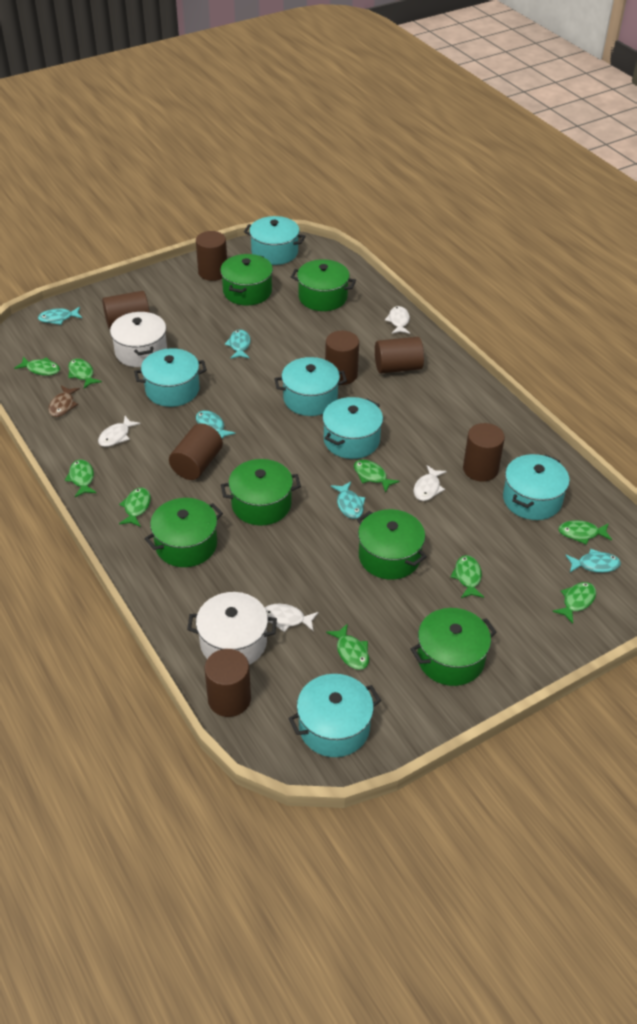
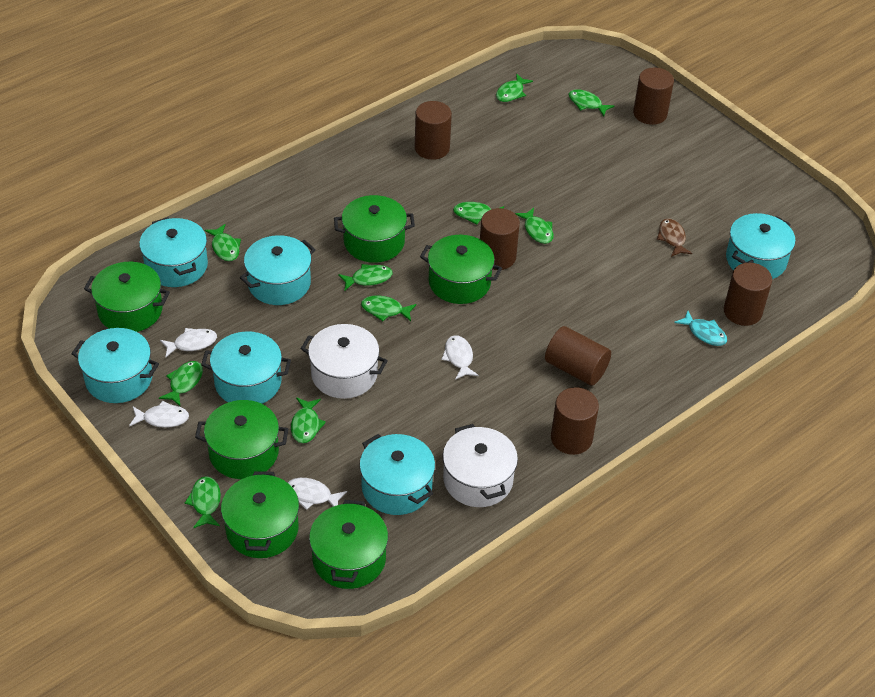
brown cylinder: [102,291,150,329] [169,423,223,480] [196,231,227,281] [204,649,251,717] [325,331,359,385] [375,337,424,373] [463,423,505,482] = 7 -> [415,101,452,160] [480,208,520,270] [545,326,611,386] [551,387,599,455] [633,68,674,125] [724,263,772,326] = 6
green fish: [14,357,60,376] [65,460,97,497] [68,359,102,388] [119,488,151,527] [326,623,369,670] [354,459,400,493] [450,555,484,598] [552,582,596,624] [558,520,612,545] = 9 -> [159,361,203,406] [185,476,221,528] [204,224,241,261] [291,398,326,443] [338,264,393,290] [361,295,416,321] [453,202,504,224] [496,73,533,102] [515,208,554,244] [569,89,615,116] = 10
turquoise fish: [38,307,82,325] [196,410,235,439] [225,329,251,359] [331,481,365,519] [565,549,621,573] = 5 -> [674,311,727,346] = 1

